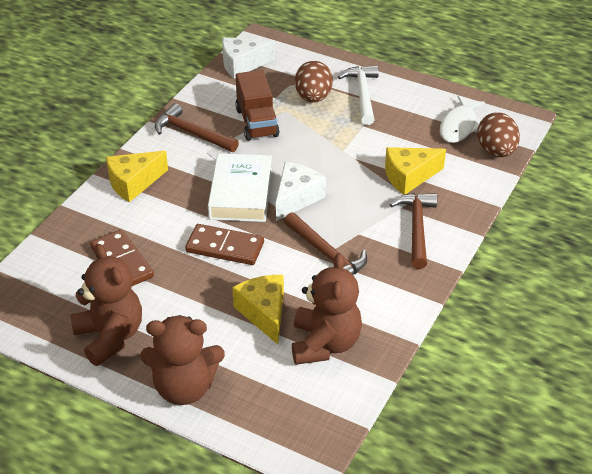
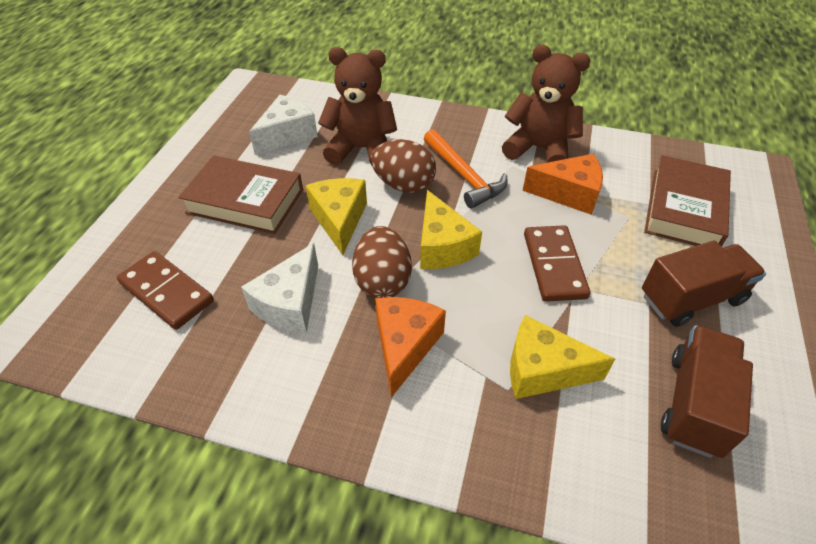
brown book: none = 0 -> [179,156,303,234] [644,155,731,246] = 2
brown hammer: [155,103,239,152] [284,212,367,275] [390,193,437,269] = 3 -> none = 0
brown teddy bear: [70,244,142,366] [141,315,225,405] [292,253,362,365] = 3 -> [318,47,397,165] [502,45,591,163] = 2
brown truck: [235,70,279,141] = 1 -> [642,240,766,327] [661,325,753,458] = 2
orange cheese: none = 0 -> [375,297,446,398] [523,154,603,215] = 2
orange hammer: none = 0 -> [424,129,508,208] = 1
white book: [208,153,272,222] = 1 -> none = 0
white fish: [440,95,485,143] = 1 -> none = 0
white hammer: [338,65,379,125] = 1 -> none = 0

